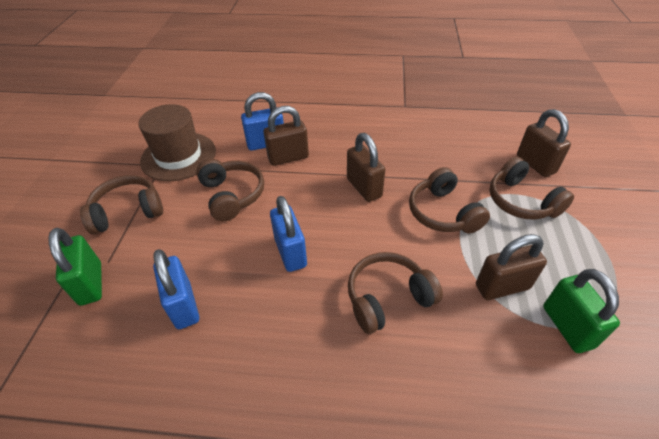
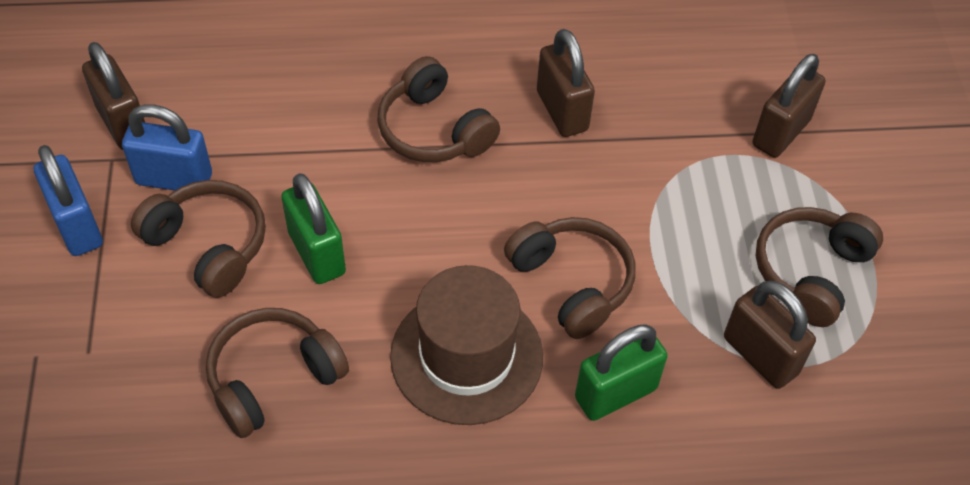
blue padlock: [153,249,199,329] [241,92,284,151] [270,196,307,272] = 3 -> [34,145,103,256] [122,104,212,191] = 2

